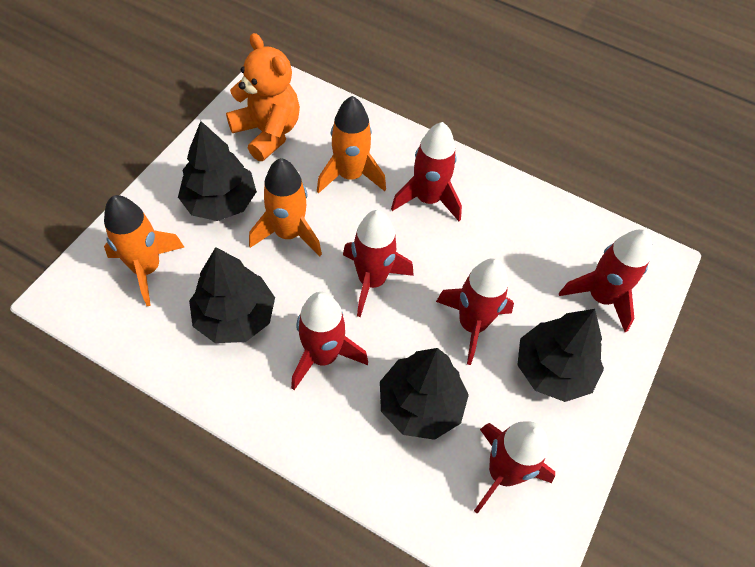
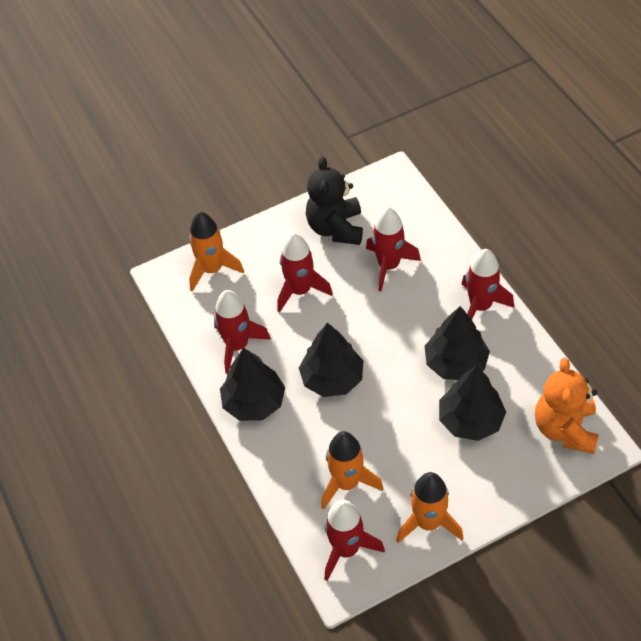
black teddy bear: none = 0 -> [306,156,363,245] = 1
red rocket: [291,292,368,390] [343,210,414,317] [391,122,462,221] [436,258,514,365] [474,421,555,514] [559,229,652,332] = 6 -> [214,290,271,374] [277,233,333,313] [324,500,385,581] [366,207,421,291] [462,249,514,319] = 5

